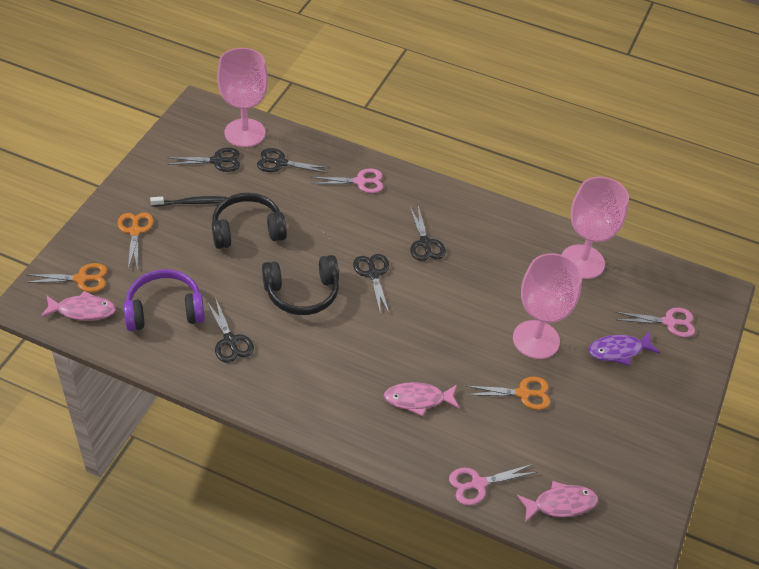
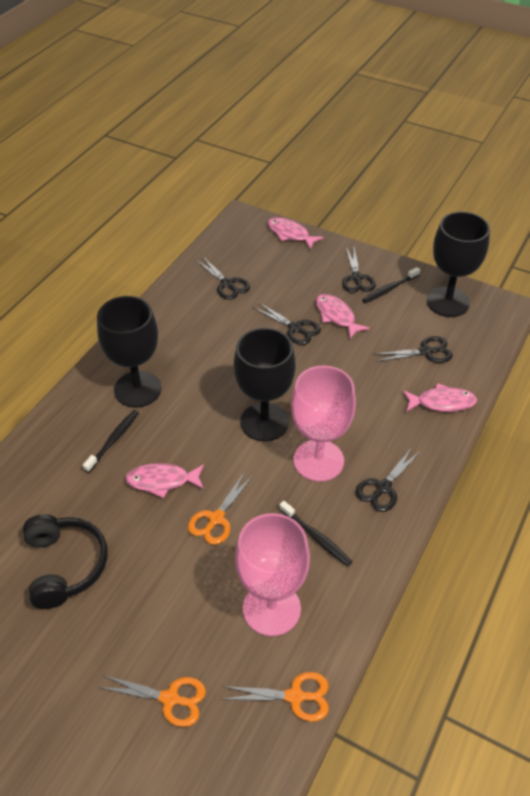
black goblet: none = 0 -> [97,296,161,408] [234,328,295,441] [426,212,490,317] = 3
black headphones: [212,193,287,249] [262,255,339,315] = 2 -> [23,514,108,609] = 1
black toothbrush: [150,196,226,207] = 1 -> [83,410,139,473] [279,501,352,566] [362,267,420,303] = 3
pink fish: [40,291,116,321] [384,382,460,417] [517,481,598,522] = 3 -> [125,463,204,498] [267,217,324,250] [316,294,370,338] [403,383,477,412] = 4
pink goblet: [217,48,268,147] [513,253,582,359] [562,177,629,279] = 3 -> [235,513,310,636] [291,366,356,482] = 2
pink scissors: [311,168,383,193] [449,464,537,505] [615,308,695,337] = 3 -> none = 0
purple fish: [588,332,660,366] = 1 -> none = 0
purple headphones: [124,269,205,331] = 1 -> none = 0

